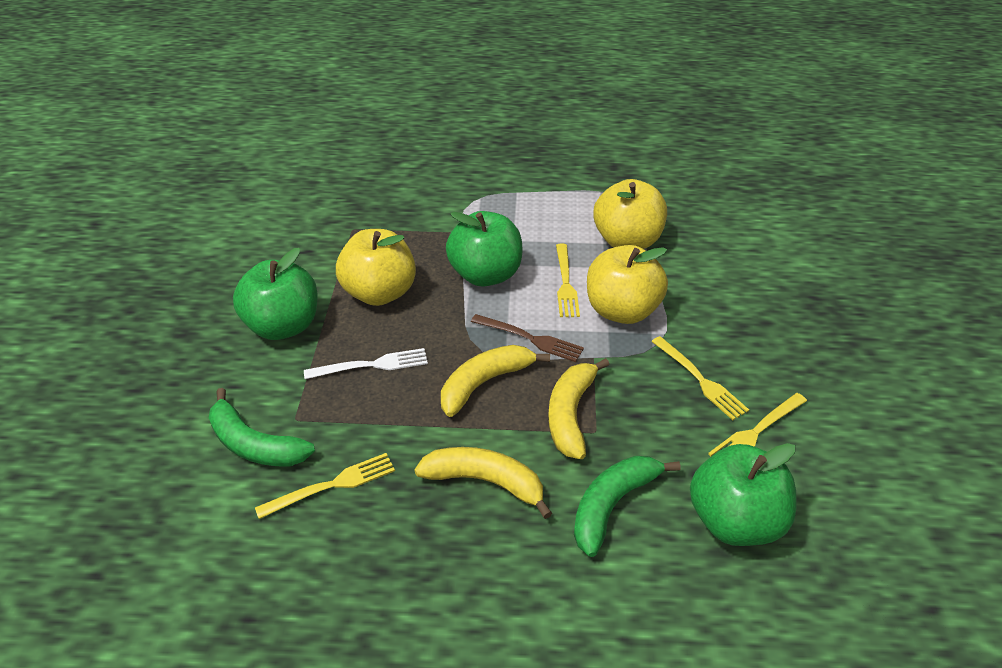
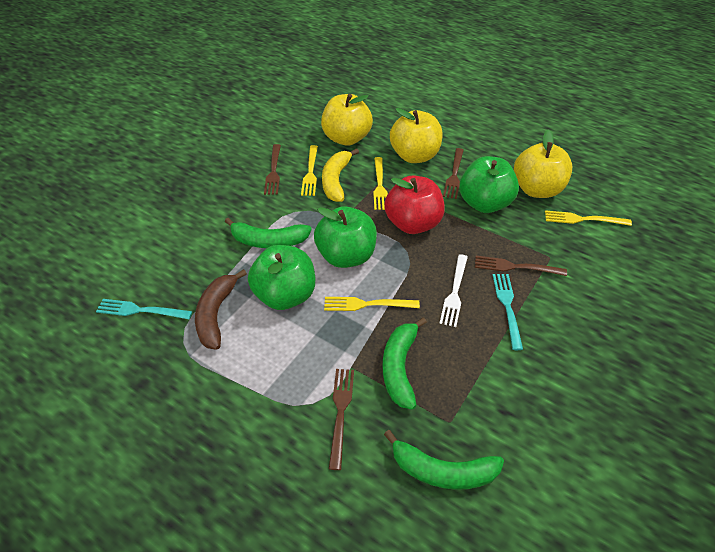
brown banana: none = 0 -> [195,269,247,350] = 1
brown fork: [471,314,584,362] = 1 -> [264,144,281,195] [329,369,354,470] [443,148,464,199] [475,256,567,276] = 4
green banana: [209,388,315,466] [574,456,680,557] = 2 -> [225,218,312,248] [383,317,427,409] [384,430,504,490] = 3
red apple: none = 0 -> [384,175,445,234] = 1
turquoise fork: none = 0 -> [96,299,192,319] [493,274,523,350] = 2
yellow banana: [414,447,552,519] [441,345,550,417] [548,358,609,459] = 3 -> [322,148,359,202] = 1

